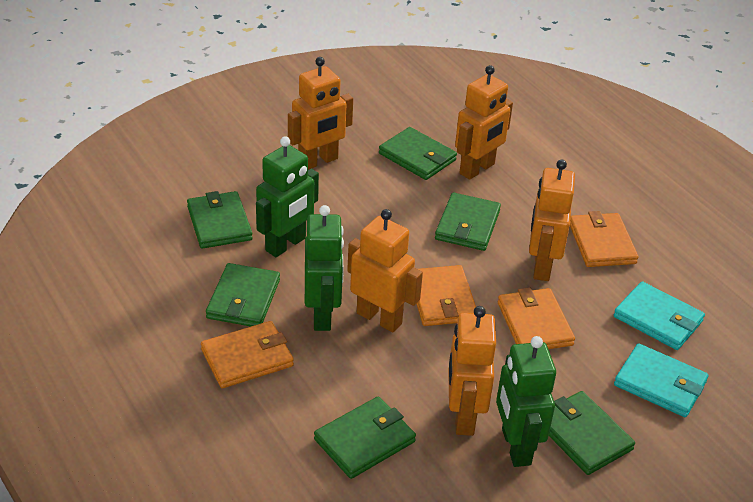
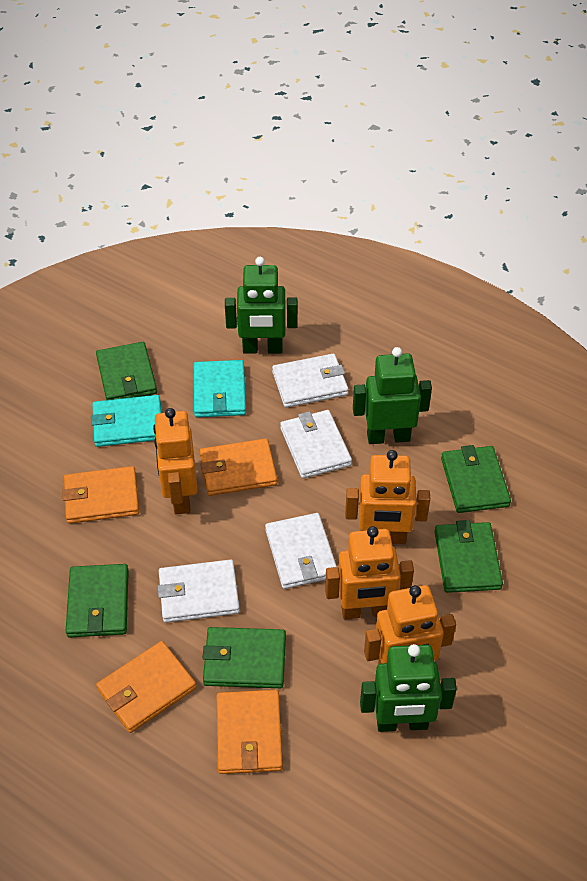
green wallet: [187,191,253,249] [206,263,280,326] [314,397,416,479] [379,127,457,180] [435,192,501,251] [549,391,635,475] = 6 -> [66,564,129,638] [96,342,157,400] [202,627,286,688] [435,520,503,593] [441,445,511,513] = 5
orange robot: [288,57,353,170] [347,209,423,332] [448,306,496,436] [455,65,513,180] [529,159,575,281] = 5 -> [153,408,197,514] [325,526,414,620] [345,450,430,544] [364,585,456,664] = 4
white wallet: none = 0 -> [158,559,240,623] [265,513,337,589] [272,354,348,408] [280,410,352,479] = 4

